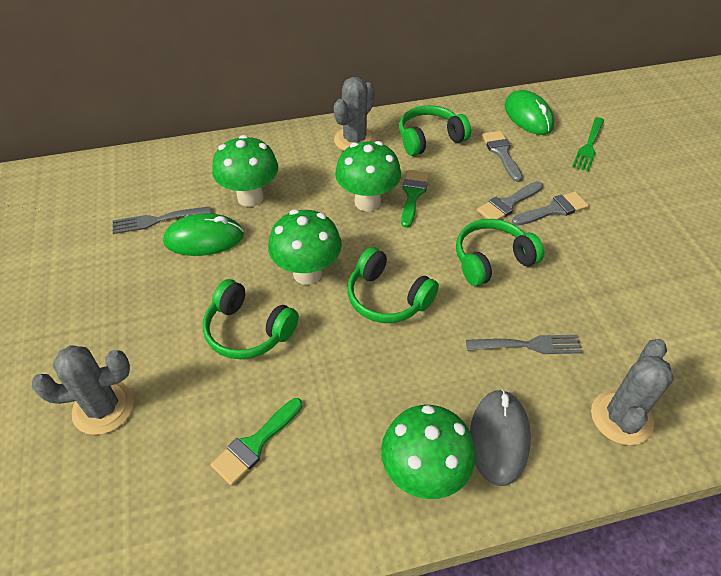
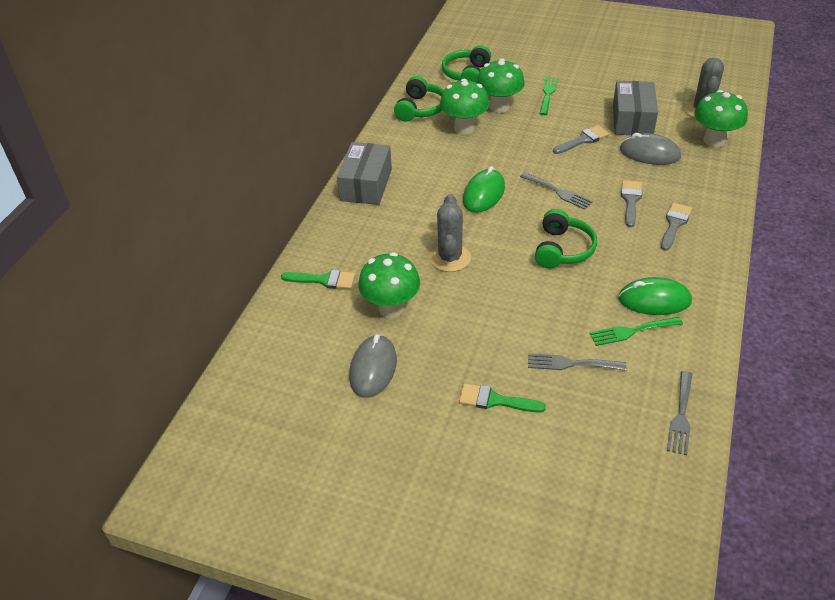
green fork: [572,117,604,171] = 1 -> [539,76,558,115] [590,317,683,346] = 2
green headphones: [203,279,299,359] [347,247,439,323] [399,105,471,156] [456,219,544,286] = 4 -> [394,76,444,122] [442,45,491,82] [535,209,597,268] = 3
grey box: none = 0 -> [337,142,392,205] [613,81,658,136] = 2
grey cactus: [31,345,134,435] [334,77,376,151] [591,339,674,445] = 3 -> [430,194,471,272] [685,58,724,119] = 2
grey fork: [112,206,211,234] [466,335,583,354] = 2 -> [520,172,593,210] [528,353,626,371] [667,371,692,455] = 3
grey mouse: [470,389,531,486] = 1 -> [349,334,397,398] [620,133,681,165] = 2

